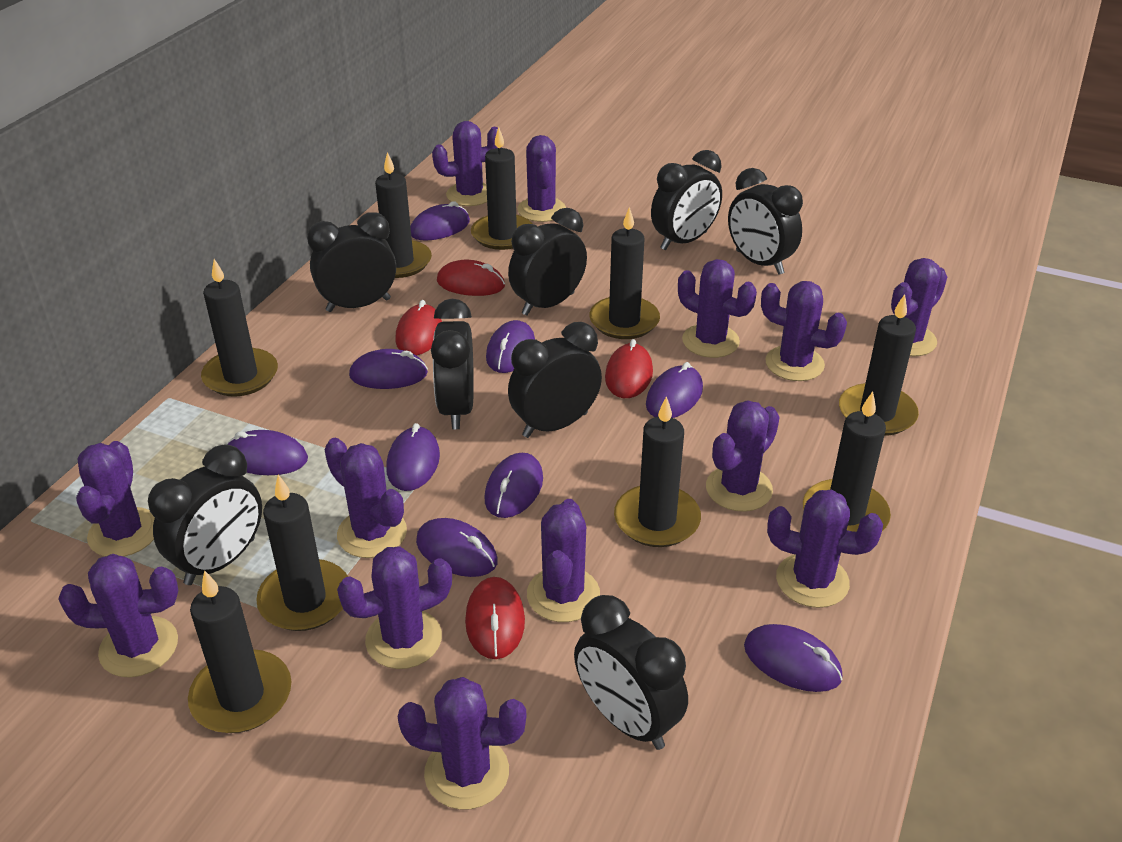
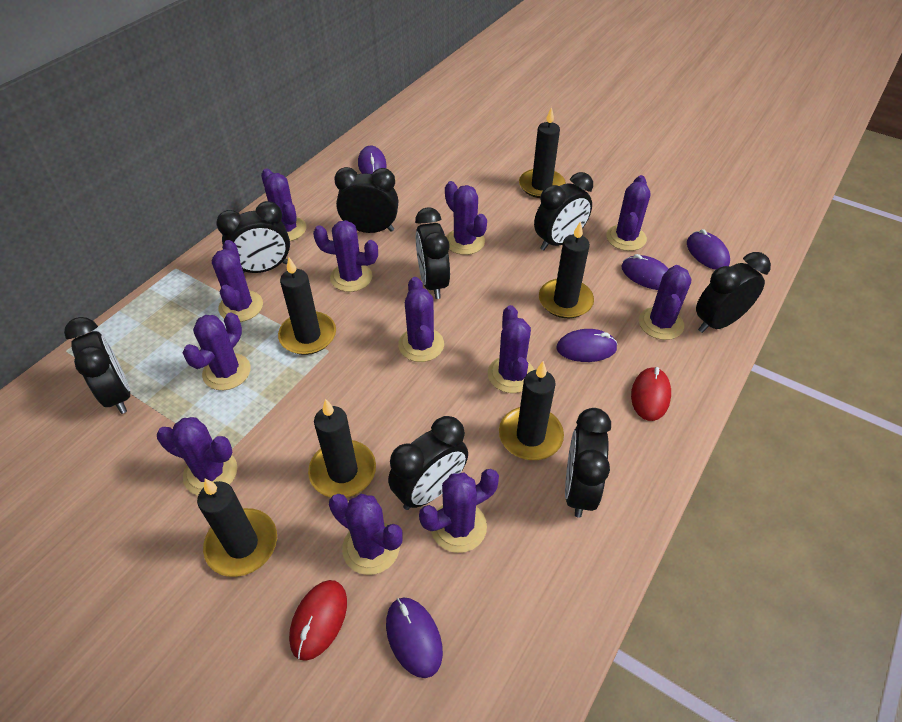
black candle: [188,570,291,733] [201,259,278,396] [256,475,348,631] [375,152,432,278] [471,127,532,250] [589,207,660,339] [614,396,701,547] [803,392,891,532] [839,294,919,436] = 9 -> [197,478,277,577] [278,257,336,355] [308,399,376,498] [499,361,564,460] [519,107,566,198] [539,221,594,318] = 6
purple cactus: [58,554,178,677] [76,441,155,557] [324,438,407,558] [337,546,452,669] [398,677,526,810] [432,121,502,206] [517,135,566,222] [527,499,600,622] [678,259,757,358] [706,400,780,512] [761,281,847,381] [767,490,883,608] [891,258,947,356] = 13 -> [157,417,237,495] [183,312,251,390] [212,240,263,322] [261,169,307,241] [313,220,378,292] [329,494,403,575] [398,277,444,362] [419,469,499,553] [445,181,487,255] [488,305,534,393] [606,175,651,251] [639,265,692,340] = 12
purple mouse: [226,430,308,475] [349,349,428,389] [386,423,440,491] [410,201,470,240] [416,518,498,577] [484,453,543,518] [486,320,535,373] [646,362,703,418] [744,624,843,692] = 9 -> [358,146,387,174] [386,597,443,678] [556,329,618,362] [621,254,669,290] [687,229,730,270] = 5
red mouse: [395,300,442,356] [437,260,505,296] [465,577,525,659] [605,339,653,398] = 4 -> [289,580,347,661] [631,367,671,421] = 2

